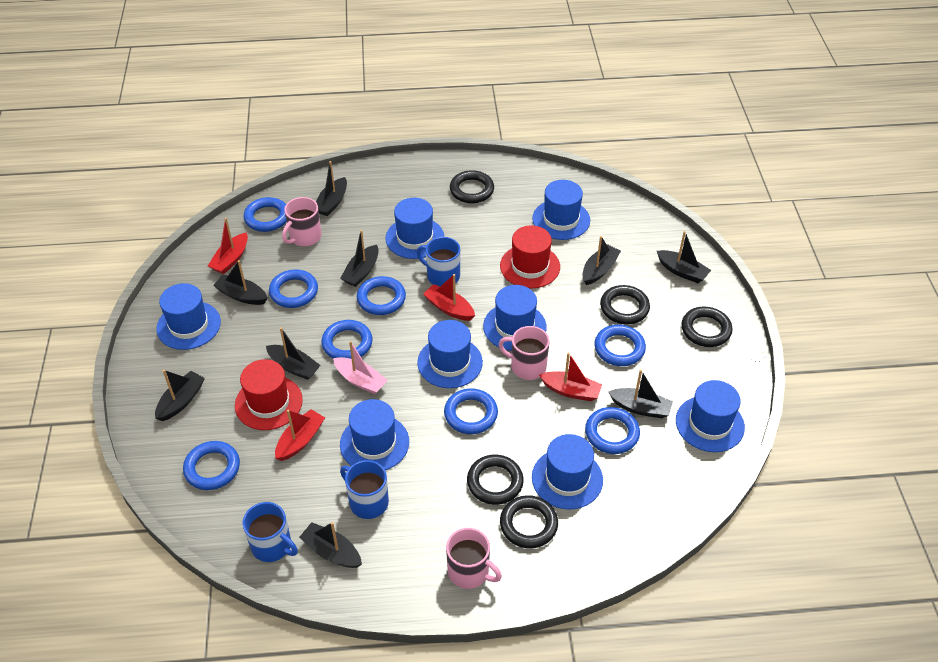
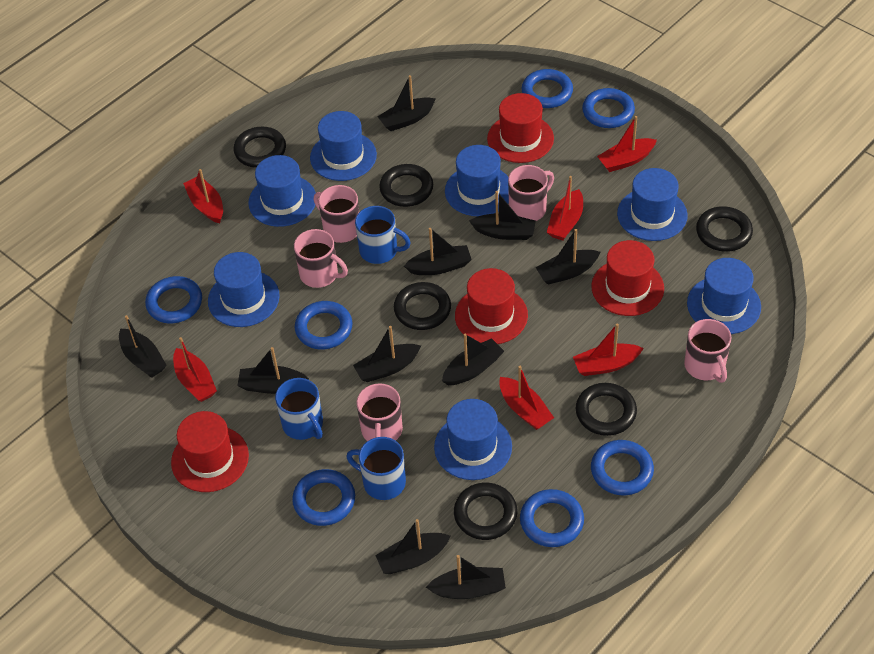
black boat: [155,370,205,421] [213,260,267,305] [266,327,321,380] [299,522,362,568] [316,161,347,216] [340,230,379,287] [582,236,621,285] [609,370,673,418] [657,231,711,283] = 9 -> [119,315,167,378] [237,347,309,394] [353,326,421,382] [375,519,451,574] [377,75,436,131] [404,228,472,275] [426,555,506,599] [442,334,504,385] [469,191,536,240] [535,229,601,285] = 10
black ring: [450,170,494,203] [467,455,524,505] [500,495,558,549] [600,285,650,324] [682,307,733,347] = 5 -> [234,127,286,168] [379,164,433,207] [394,282,451,330] [454,483,517,540] [576,383,637,436] [696,206,753,252] = 6
blue hat: [156,283,221,350] [340,399,409,470] [386,198,444,259] [417,320,483,388] [483,285,547,351] [532,180,590,240] [532,434,603,510] [676,380,745,452] = 8 -> [208,252,280,327] [248,155,316,227] [310,111,377,181] [434,399,512,480] [445,145,509,216] [617,168,688,241] [687,258,761,334] = 7
blue ring: [183,441,240,490] [244,197,287,232] [269,270,318,308] [321,320,373,359] [357,276,406,315] [444,388,498,434] [585,407,640,454] [594,324,646,366] = 8 -> [145,276,202,323] [292,469,355,526] [295,301,353,349] [520,489,584,547] [521,69,573,108] [582,88,635,128] [591,440,654,495] = 7
pink boat: [333,341,388,394] = 1 -> none = 0
pink mug: [282,197,322,246] [446,528,502,589] [498,326,549,380] = 3 -> [294,229,348,288] [314,185,359,243] [357,383,403,441] [508,165,554,221] [684,319,732,383] = 5
red boat: [208,218,248,274] [275,409,325,461] [423,274,475,321] [539,352,602,401] = 4 -> [173,337,217,402] [183,169,223,223] [499,366,554,430] [547,176,583,241] [573,324,644,376] [597,116,657,172] = 6
red hat: [235,359,303,430] [500,225,560,288] = 2 -> [171,411,249,492] [455,268,528,344] [487,93,554,163] [591,240,664,316] = 4

